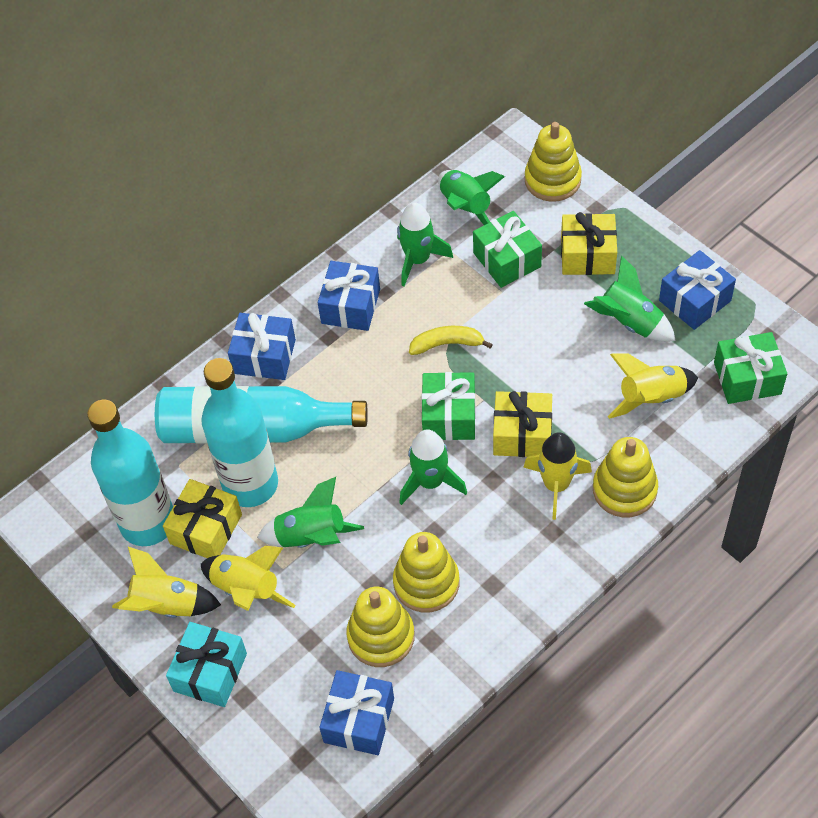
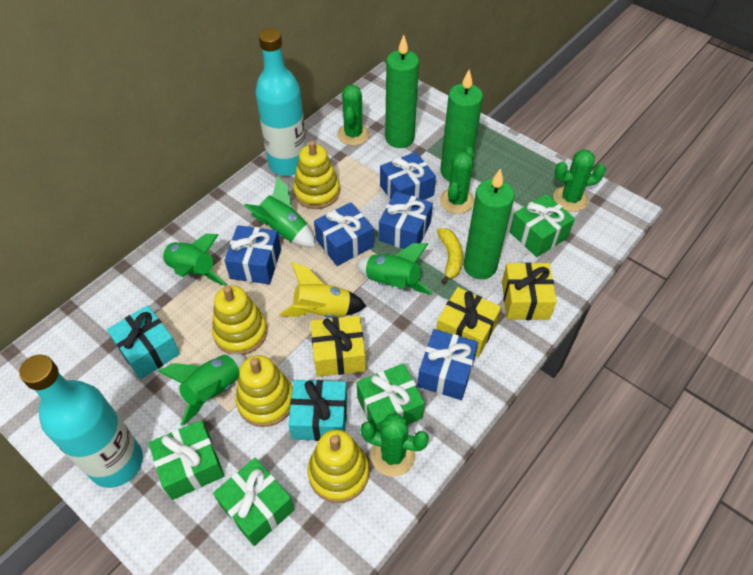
blue gift: [228,313,296,380] [318,261,380,331] [319,670,394,755] [659,250,736,330] = 4 -> [224,225,281,284] [314,202,374,266] [379,191,433,249] [380,152,436,200] [417,329,478,400] = 5
green cactus: none = 0 -> [337,85,370,146] [360,414,429,477] [440,147,474,214] [553,149,606,212] = 4
green candle: none = 0 -> [385,35,419,148] [441,69,483,181] [463,168,515,279] = 3
green gift: [421,372,476,440] [473,211,542,288] [714,332,787,404] = 3 -> [148,420,224,500] [213,458,295,546] [357,363,425,432] [510,194,575,257] = 4
green rocket: [257,477,364,548] [397,202,453,286] [399,429,467,505] [438,170,505,225] [584,256,676,342] = 5 -> [158,353,246,426] [160,233,227,286] [244,176,316,247] [356,243,433,295] = 4
turquoise bottle: [87,400,173,546] [155,386,368,444] [201,358,278,507] = 3 -> [19,355,143,488] [255,28,307,176] = 2
turquoise gift: [166,622,247,707] = 1 -> [107,305,180,379] [288,380,347,441] = 2
yellow rocket: [112,547,221,618] [201,546,295,611] [524,432,592,520] [608,353,698,419] = 4 -> [280,263,366,318] = 1

